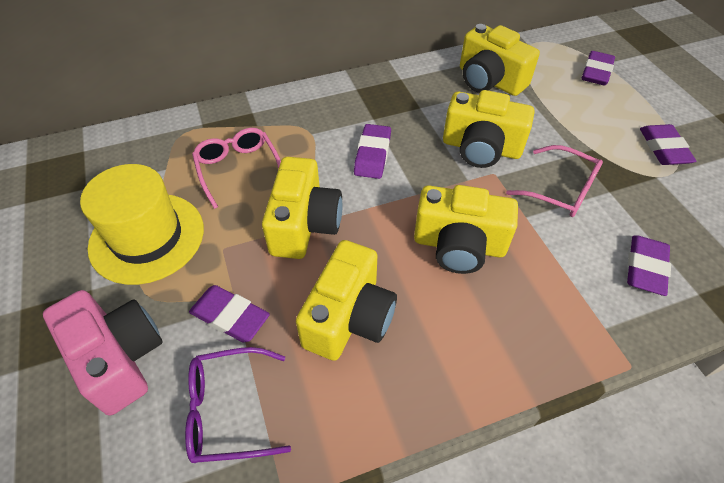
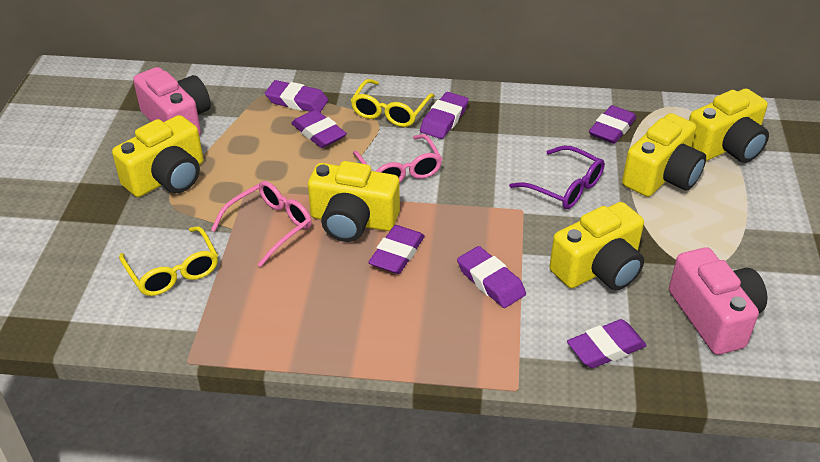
pink camera: [43,290,163,416] = 1 -> [133,67,211,136] [669,247,767,355] = 2
purple eraser: [189,285,270,343] [354,124,391,179] [582,51,615,86] [627,235,671,296] [640,124,696,165] = 5 -> [265,80,328,112] [291,110,347,148] [368,225,425,274] [420,92,469,139] [457,246,526,308] [567,319,647,368] [589,105,636,144] = 7
yellow glasses: none = 0 -> [119,226,218,296] [351,79,435,127] = 2
yellow hat: [80,164,204,285] = 1 -> none = 0

